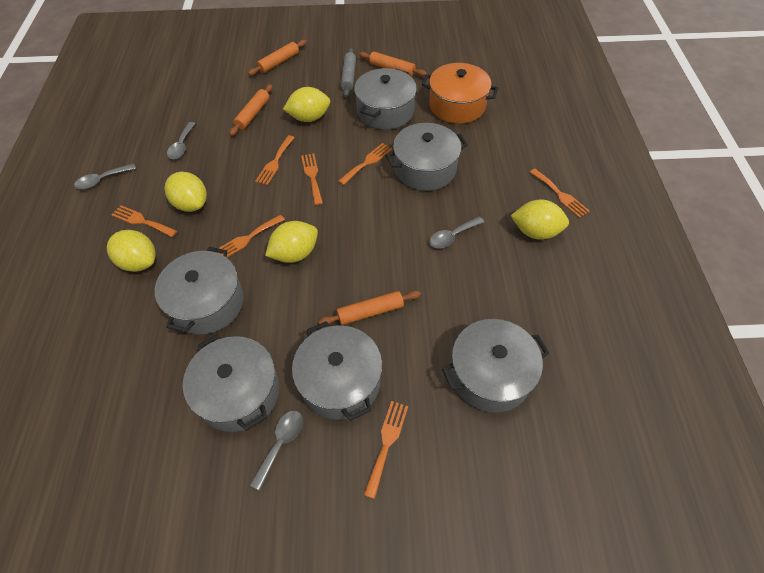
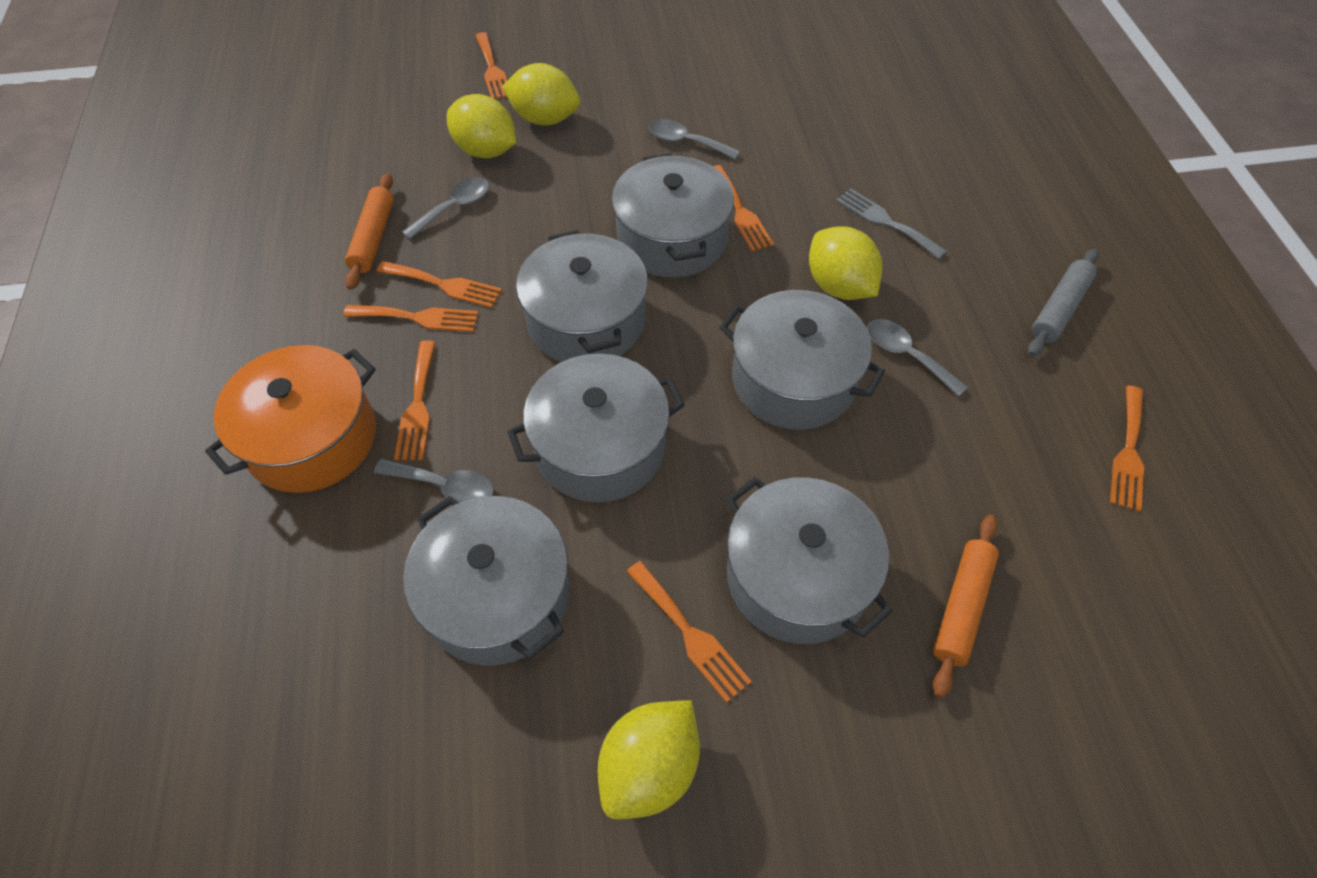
grey fork: none = 0 -> [836,188,947,259] = 1
orange rolling pin: [229,84,273,136] [248,40,307,76] [318,291,421,325] [359,52,427,76] = 4 -> [345,173,394,290] [933,515,999,698] = 2
yellow lemon: [107,230,156,272] [164,172,207,212] [265,221,318,263] [283,87,330,122] [511,199,569,240] = 5 -> [447,94,516,158] [502,63,580,126] [597,700,700,819] [809,226,882,300] = 4

